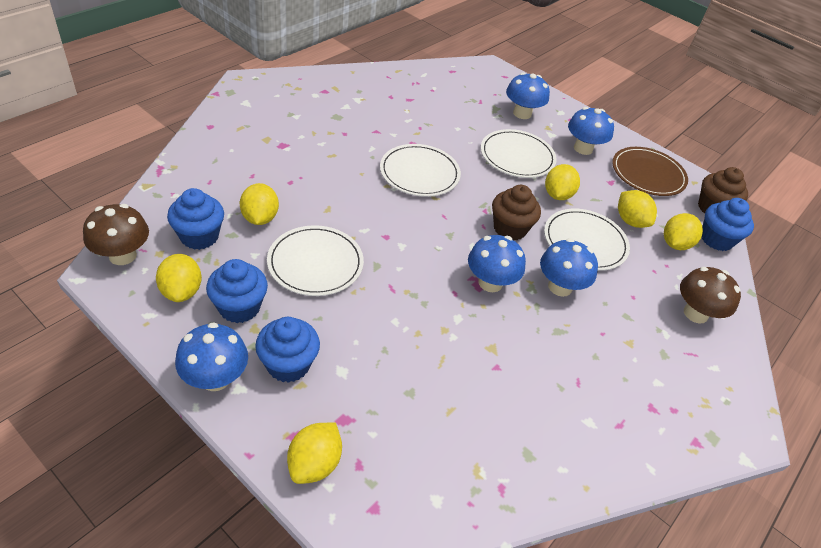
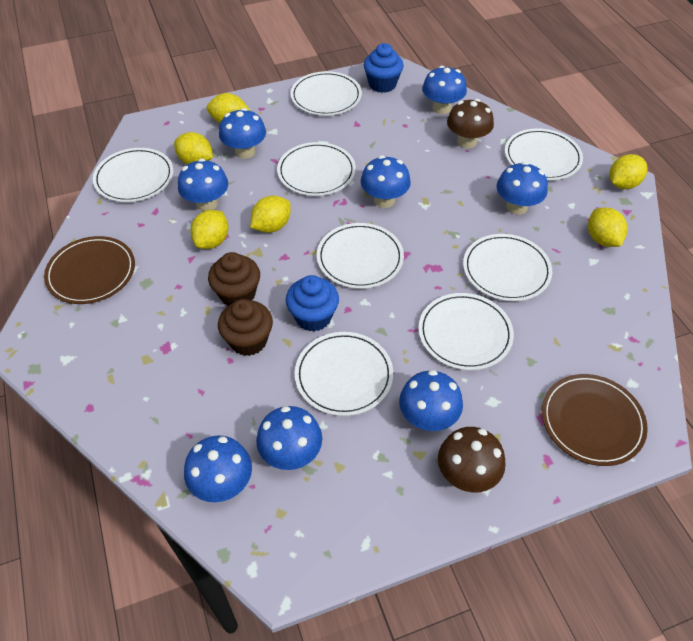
blue cupcake: [167,188,224,250] [206,259,268,323] [255,317,320,383] [702,198,754,251] = 4 -> [286,275,339,331] [364,43,404,93] = 2
blue mushroom: [175,322,248,391] [468,235,526,292] [506,72,550,119] [540,238,598,297] [568,107,614,155] = 5 -> [178,159,228,211] [184,435,252,502] [219,108,266,159] [256,406,322,470] [361,155,411,208] [399,370,463,431] [422,66,467,114] [496,162,548,215] = 8
brown plate: [612,147,688,196] = 1 -> [44,236,135,304] [542,374,648,466] = 2
white plate: [267,225,364,296] [380,144,461,197] [481,129,557,178] [544,209,630,271] = 4 -> [93,148,173,202] [277,142,356,196] [290,71,362,116] [295,332,393,416] [317,223,404,289] [418,293,514,370] [463,234,552,301] [505,128,583,180] = 8

